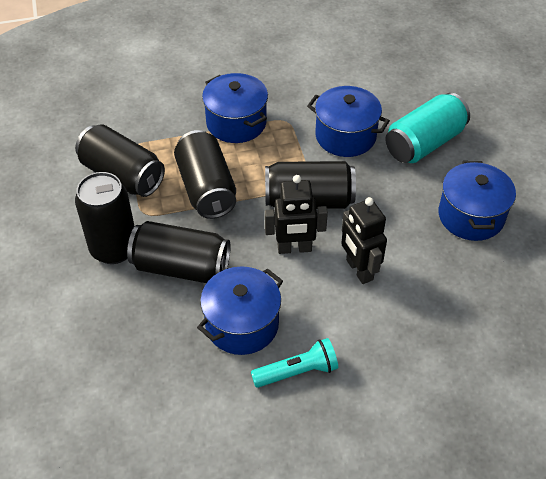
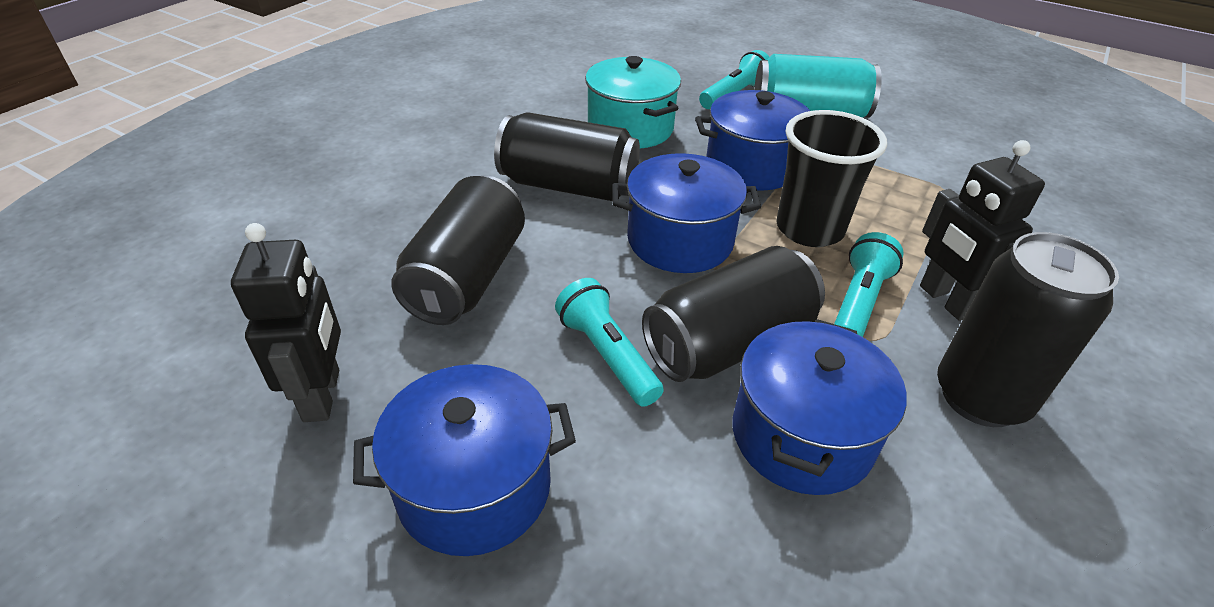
black can: [75,124,165,197] [75,172,135,264] [127,221,231,283] [174,130,236,219] [265,161,356,209] = 5 -> [391,176,525,325] [494,112,640,201] [642,246,825,382] [937,232,1119,427] = 4
black cup: none = 0 -> [776,110,887,247] = 1
turquoise flashlight: [251,338,338,388] = 1 -> [555,278,664,407] [699,50,769,109] [834,232,904,337] = 3
turquoise pot: none = 0 -> [585,56,681,149] = 1

